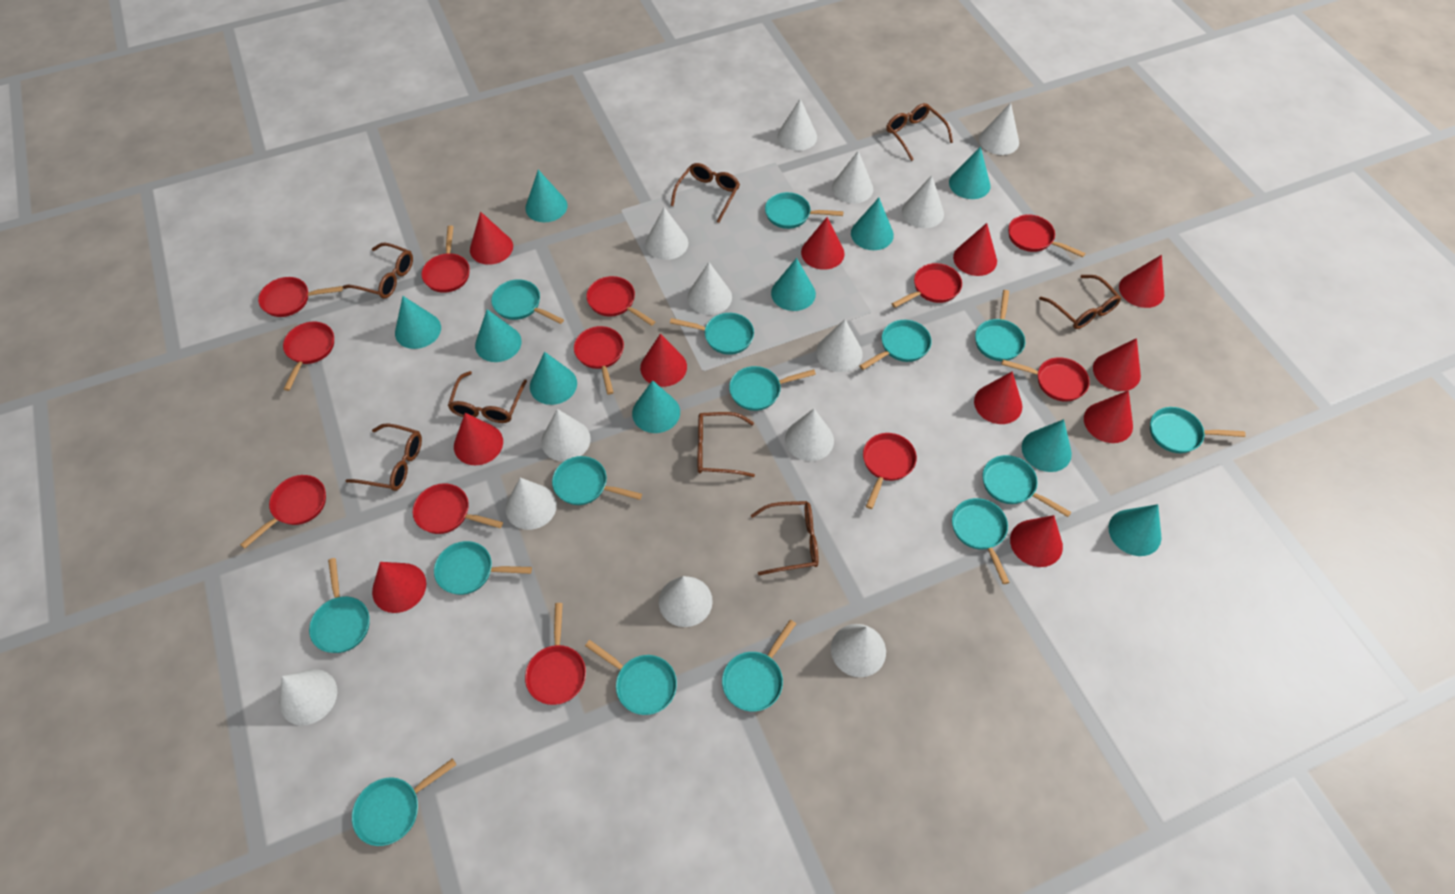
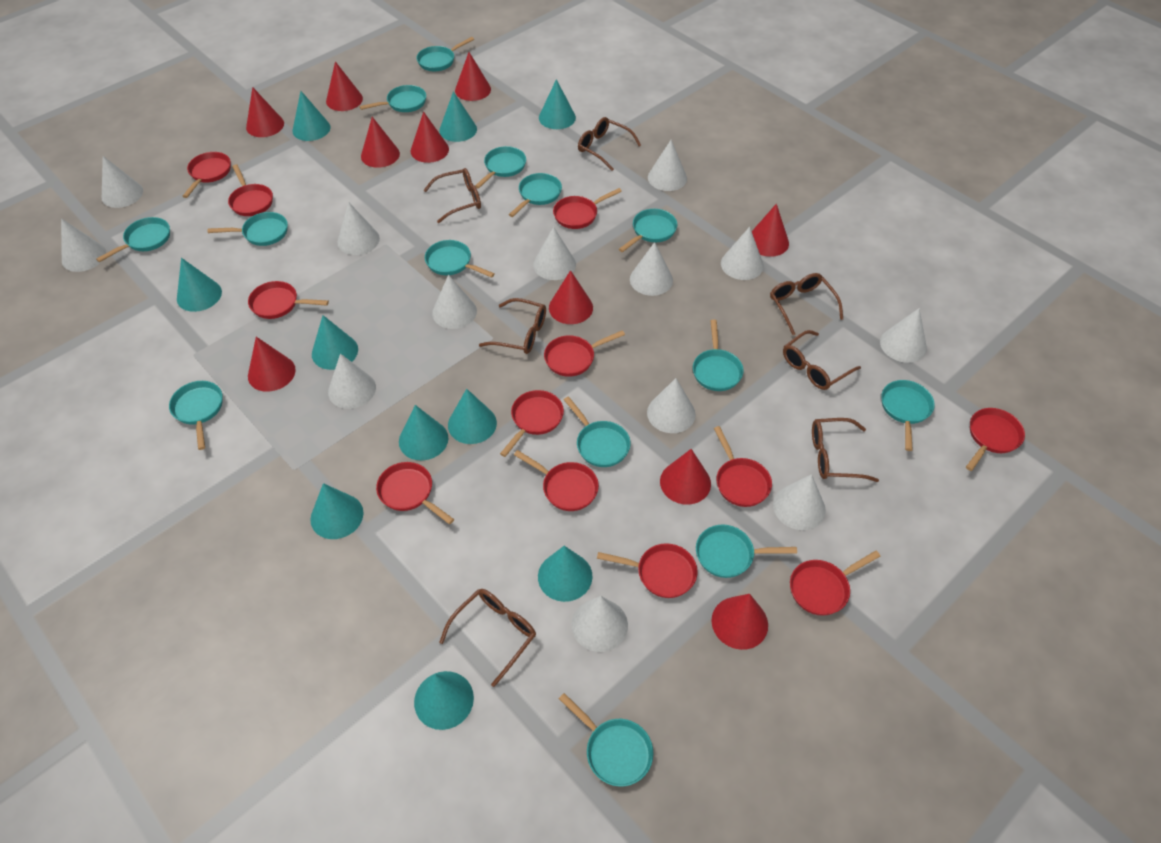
brown glasses: [342,243,413,299] [346,423,422,491] [448,371,527,423] [671,163,740,223] [698,412,755,477] [751,501,819,575] [886,103,953,161] [1039,275,1121,329] = 8 -> [424,168,481,223] [439,589,536,687] [479,298,546,354] [578,117,641,171] [770,273,843,335] [783,330,861,390] [812,418,879,482] = 7
red cone: [372,562,426,613] [454,413,503,465] [470,211,513,265] [640,334,687,387] [801,217,845,270] [953,223,997,276] [974,371,1022,424] [1010,515,1063,567] [1084,390,1133,443] [1093,338,1141,391] [1119,255,1164,308] = 11 -> [246,87,284,137] [248,337,296,392] [326,61,363,111] [361,117,400,168] [411,112,449,163] [455,52,491,101] [549,270,593,324] [660,449,711,505] [712,594,768,650] [752,204,789,257] = 10
turquoise pan: [309,558,370,653] [352,758,457,846] [434,541,532,595] [491,279,564,324] [552,456,642,505] [585,640,677,715] [670,313,754,355] [722,620,796,712] [729,366,816,411] [765,192,844,229] [859,320,932,370] [952,498,1010,584] [975,290,1025,361] [983,455,1071,517] [1150,407,1246,453] = 15 -> [96,217,170,262] [169,381,223,450] [208,212,288,246] [359,85,426,112] [416,37,474,71] [425,240,495,278] [475,146,526,189] [509,173,562,217] [559,693,653,787] [564,396,631,467] [619,209,677,252] [693,320,744,391] [696,525,797,578] [881,380,935,451] = 14

